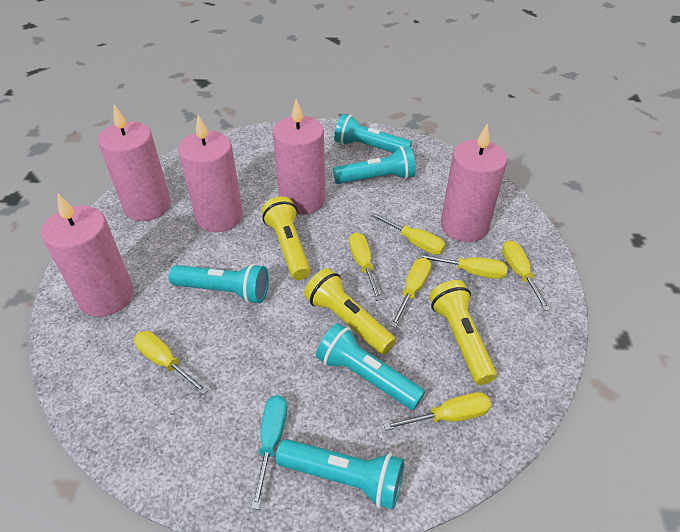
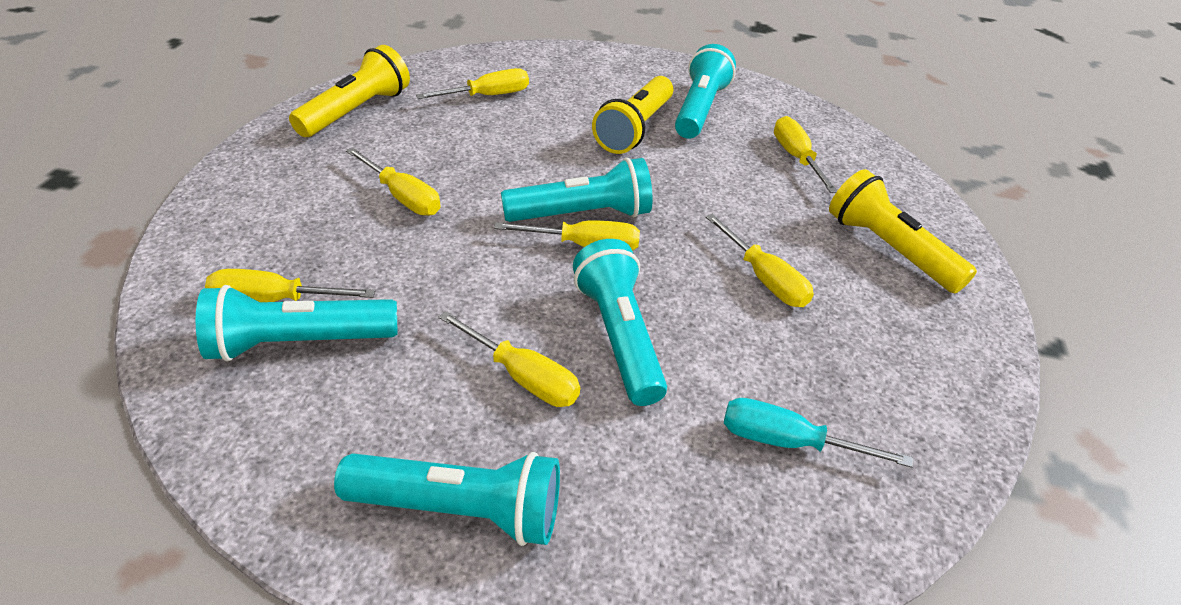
pink candle: [41,193,134,317] [98,105,171,221] [178,115,243,232] [273,99,325,215] [441,124,508,242] = 5 -> none = 0

